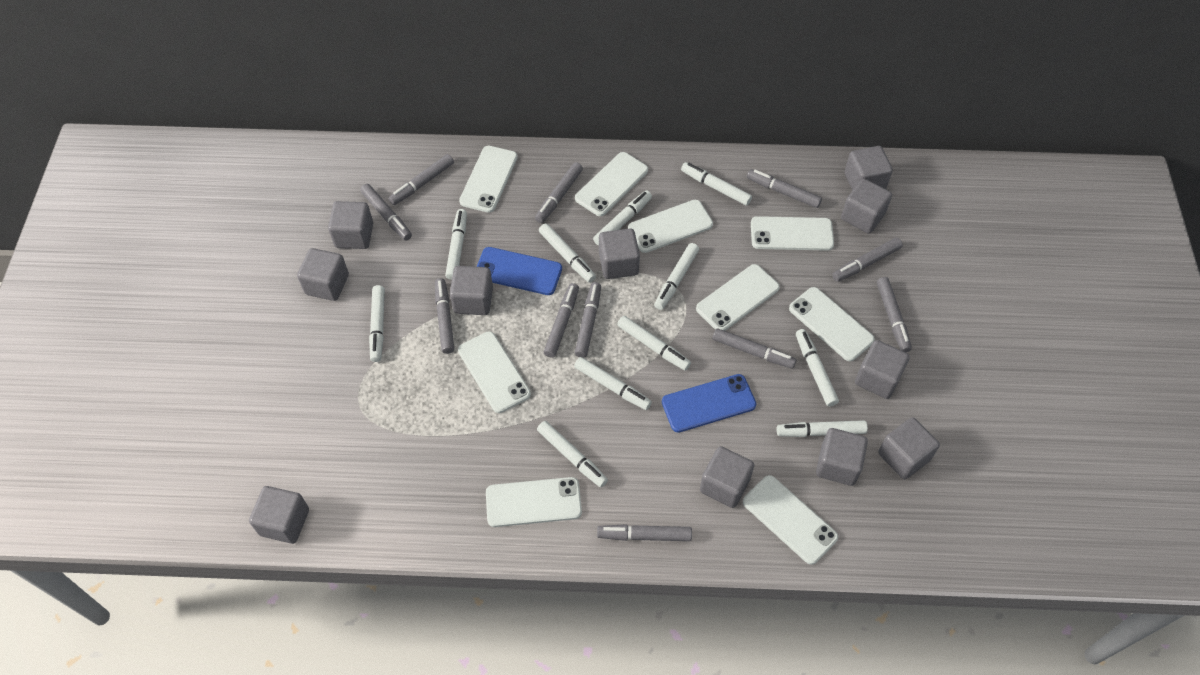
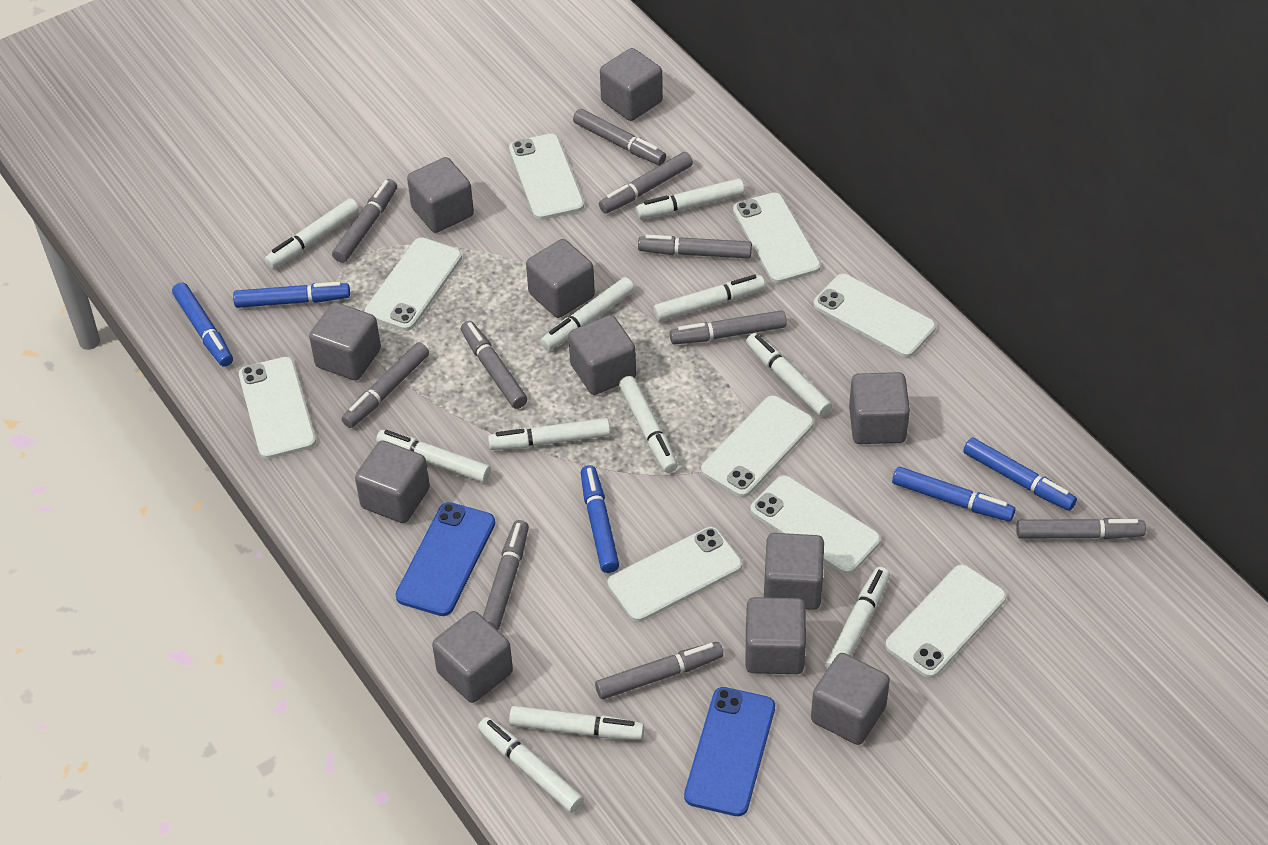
blue marker: none = 0 -> [172,282,233,367] [233,282,350,308] [581,465,619,573] [892,467,1015,521] [963,438,1077,511] = 5
grey marker: [360,184,412,240] [388,154,454,205] [435,278,454,354] [535,162,583,223] [544,283,579,358] [575,282,601,358] [597,524,692,541] [713,328,797,369] [747,169,822,208] [832,238,903,282] [877,277,912,352] = 11 -> [332,179,397,263] [342,342,429,428] [461,321,527,409] [483,520,529,630] [573,109,666,165] [595,642,723,699] [599,152,693,214] [638,235,752,259] [670,310,787,344] [1016,518,1146,539] = 10

